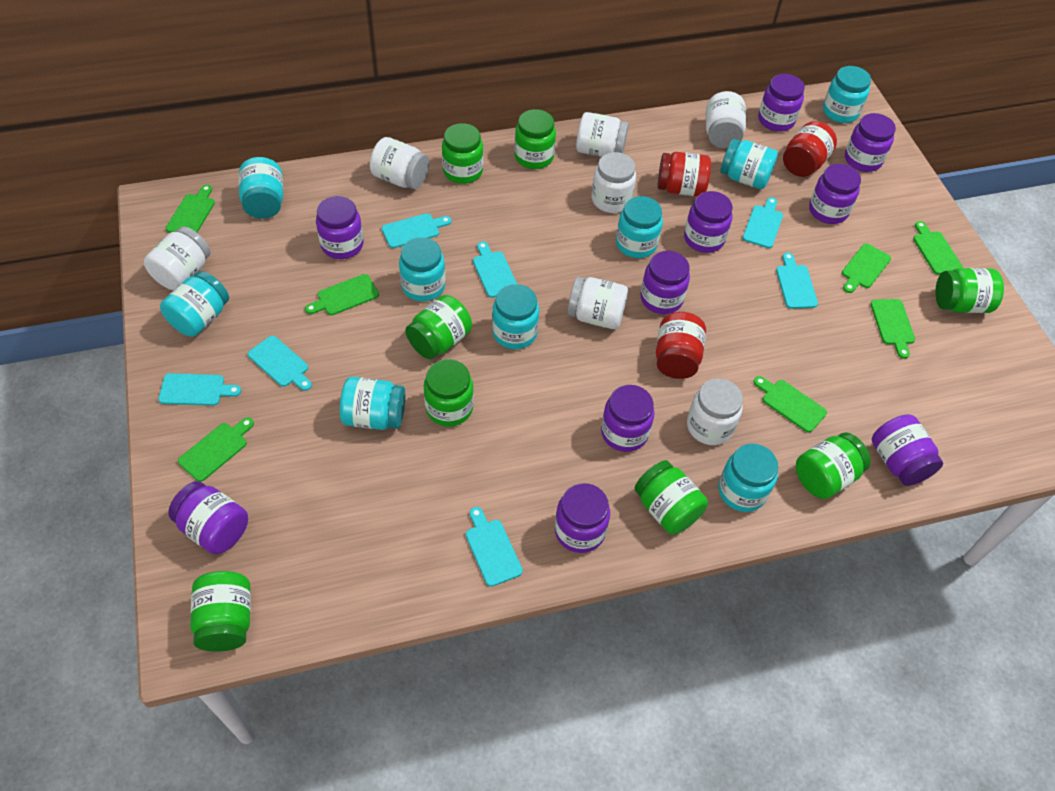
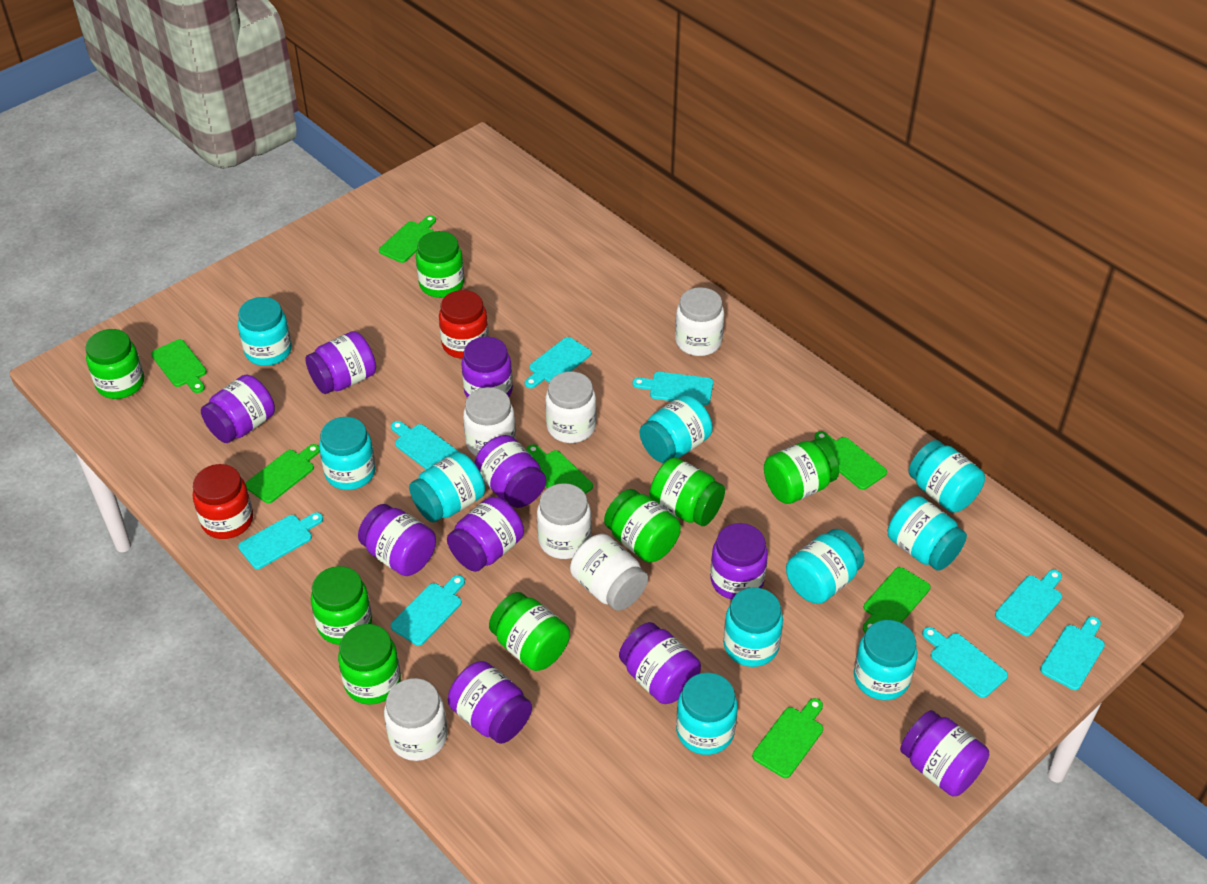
red jar: [656,312,706,379] [658,152,711,196] [783,121,837,177] = 3 -> [193,464,253,539] [439,290,489,359] = 2
turquoise cutting board: [158,373,241,406] [248,336,312,391] [382,213,452,248] [466,507,523,587] [473,242,517,298] [743,197,783,248] [776,252,818,309] = 7 -> [238,512,323,569] [391,421,459,470] [391,575,465,646] [525,337,591,388] [633,372,713,405] [922,627,1008,698] [995,570,1062,636] [1040,616,1105,690] = 8
turquoise jar: [160,271,229,337] [239,157,283,219] [340,377,405,430] [399,237,445,301] [492,284,539,349] [616,196,663,258] [719,444,778,512] [720,139,778,189] [823,66,871,123] = 9 -> [238,297,292,366] [319,417,376,490] [409,452,485,522] [640,395,712,463] [676,673,738,755] [723,588,783,667] [786,529,864,604] [854,620,917,700] [888,496,967,571] [909,440,985,513] = 10
white jar: [144,227,210,290] [370,137,429,189] [567,277,628,329] [576,112,629,157] [592,152,636,213] [687,378,743,445] [706,91,746,149] = 7 -> [384,678,448,761] [463,387,516,456] [537,483,591,559] [545,371,596,443] [570,534,648,611] [675,287,724,356] = 6

